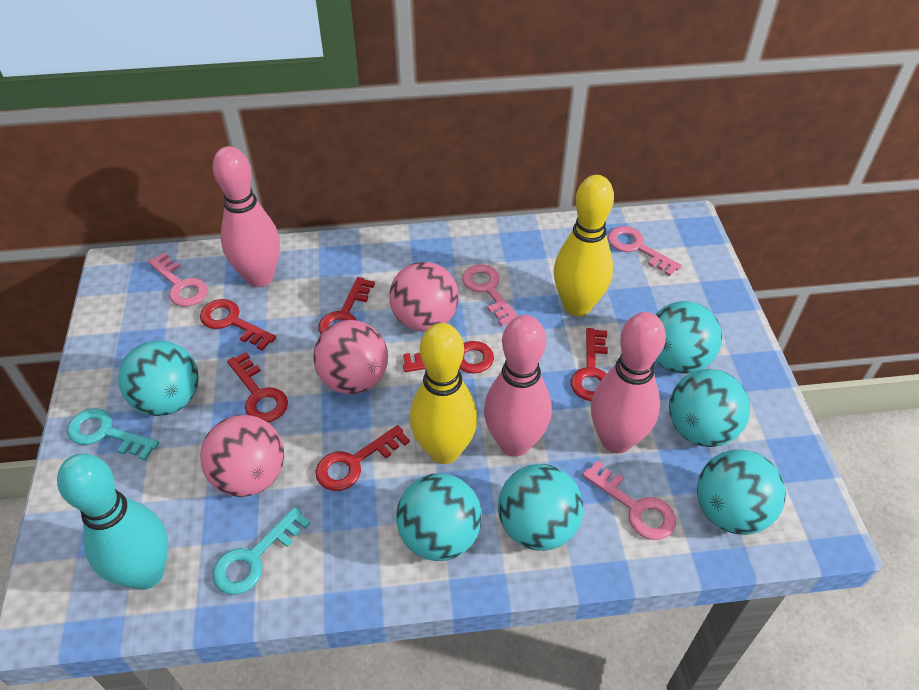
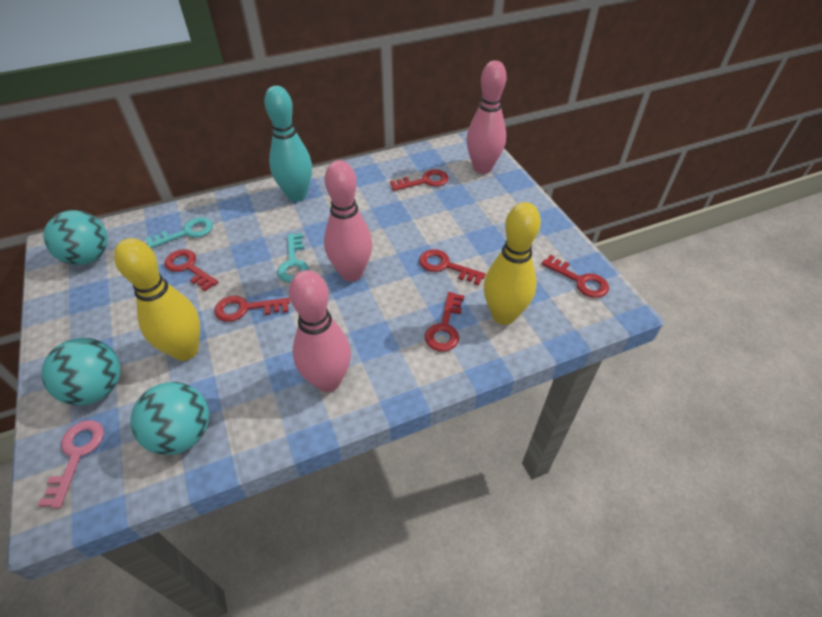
pink ball: [200,415,284,497] [313,320,388,394] [389,262,459,331] = 3 -> none = 0
pink key: [148,252,208,307] [462,265,518,326] [582,460,676,540] [608,226,682,276] = 4 -> [38,420,104,509] = 1
turquoise ball: [118,340,199,416] [396,473,482,561] [498,464,584,551] [655,301,722,374] [669,369,750,447] [697,449,786,535] = 6 -> [41,338,121,405] [43,210,108,265] [130,382,209,455] = 3

